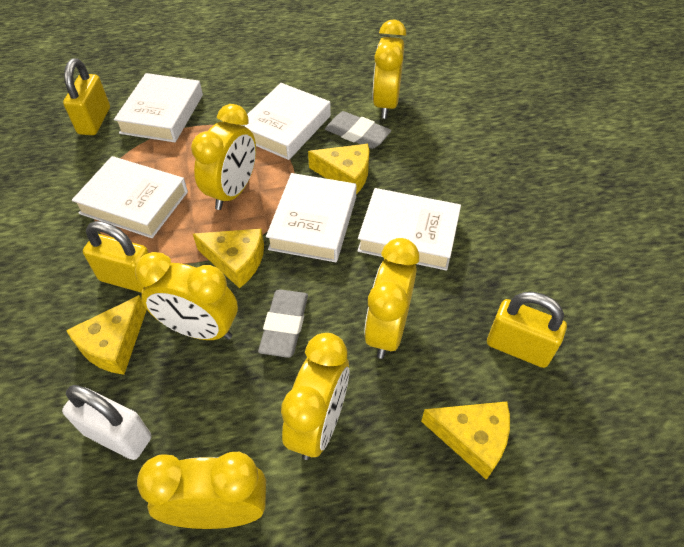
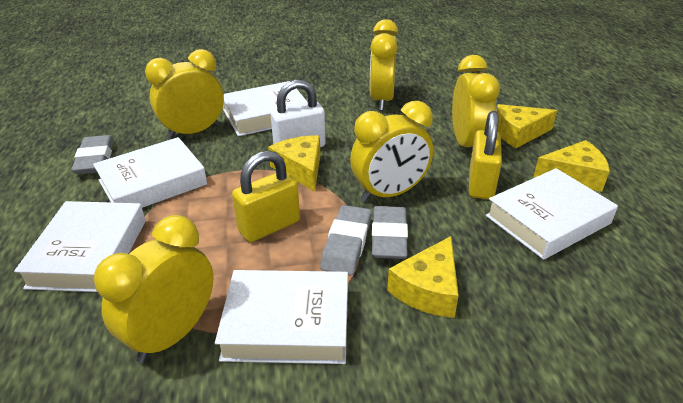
grey eraser: [258,289,308,358] [325,111,392,149] = 2 -> [71,135,114,174] [320,205,372,275] [372,206,408,259] = 3
yellow clock: [135,252,238,340] [137,452,266,529] [191,104,256,210] [281,333,350,460] [364,238,419,359] [373,19,407,119] = 6 -> [94,215,214,363] [145,49,224,139] [350,101,433,202] [370,19,398,111] [452,55,500,156] = 5
yellow padlock: [63,58,110,135] [83,221,149,293] [487,292,567,368] = 3 -> [232,151,300,242] [469,111,502,199] = 2

